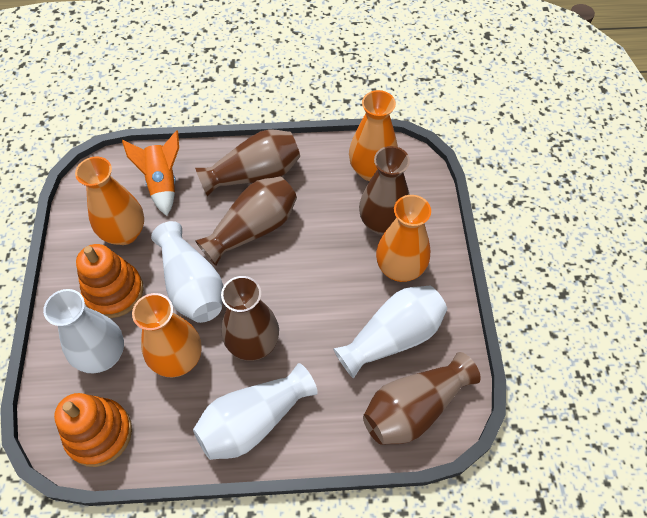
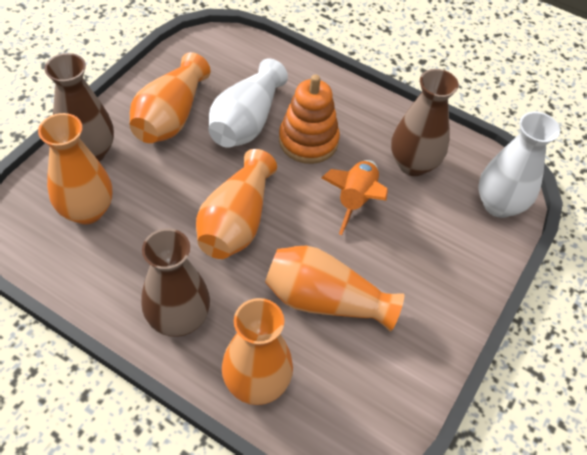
brown vase: [195,129,300,196] [195,177,297,266] [221,276,279,361] [359,146,410,235] [363,352,481,445] = 5 -> [45,53,114,162] [141,228,210,337] [391,69,459,176] = 3
orange stacking toy: [54,393,132,467] [76,244,144,318] = 2 -> [279,75,340,164] = 1
orange vase: [75,157,144,245] [132,293,202,377] [349,90,398,181] [376,195,431,282] = 4 -> [38,113,112,224] [129,52,210,143] [196,149,277,259] [222,298,293,405] [265,246,404,332] = 5
white vase: [43,289,124,373] [151,221,223,323] [193,363,318,460] [333,285,447,379] = 4 -> [209,58,288,148] [479,112,560,218] = 2

